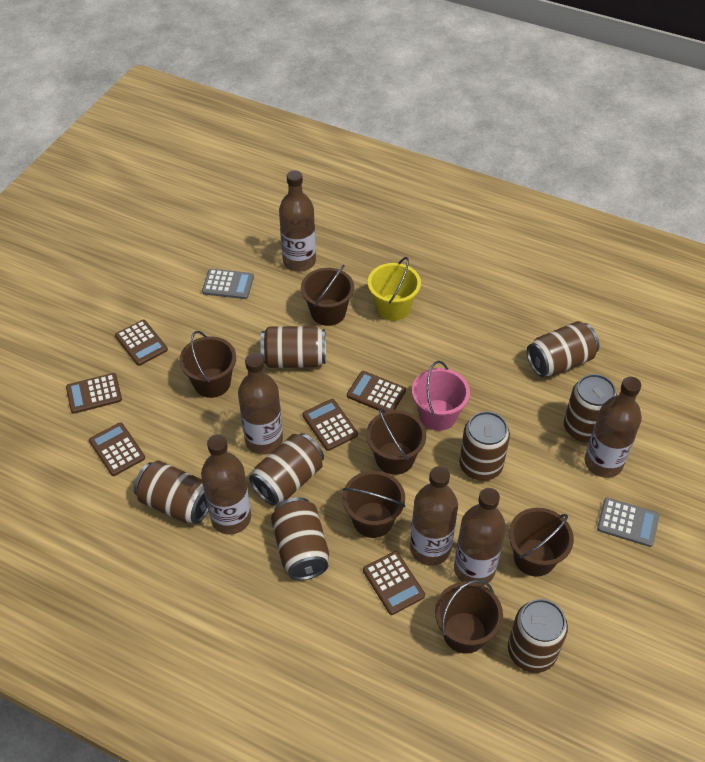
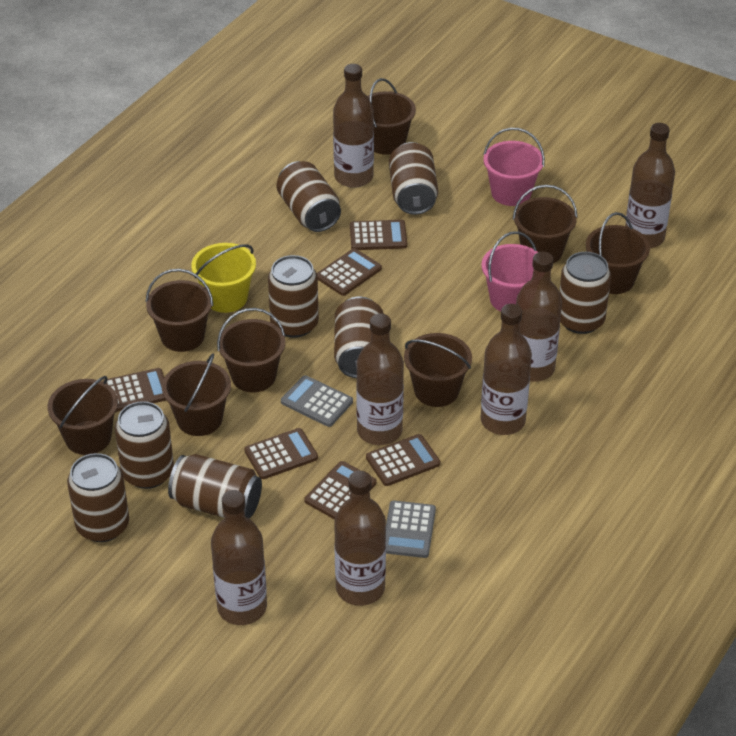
brown bottle: [201,434,251,535] [238,353,283,454] [279,170,316,271] [410,466,458,566] [454,488,506,586] [585,377,642,478] = 6 -> [211,490,267,625] [333,64,374,188] [334,471,386,606] [356,314,404,445] [481,304,532,435] [516,252,562,382] [625,123,675,248] = 7
brown bucket: [179,331,236,398] [301,265,354,326] [343,471,405,538] [366,408,426,475] [435,580,503,654] [509,508,574,577] = 6 -> [48,376,118,455] [146,269,213,352] [162,354,231,436] [217,308,285,392] [367,78,416,155] [404,333,472,407] [513,185,578,263] [586,212,650,294] = 8
pink bucket: [412,361,470,431] = 1 -> [481,231,538,311] [483,128,545,206] = 2

